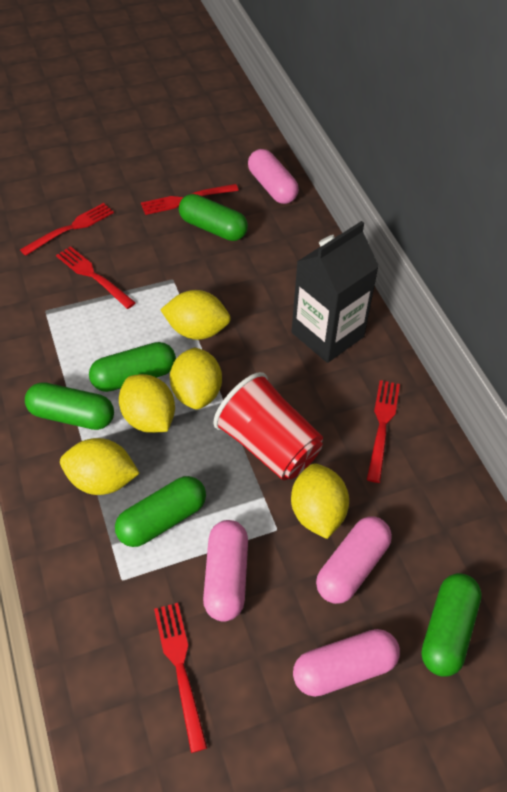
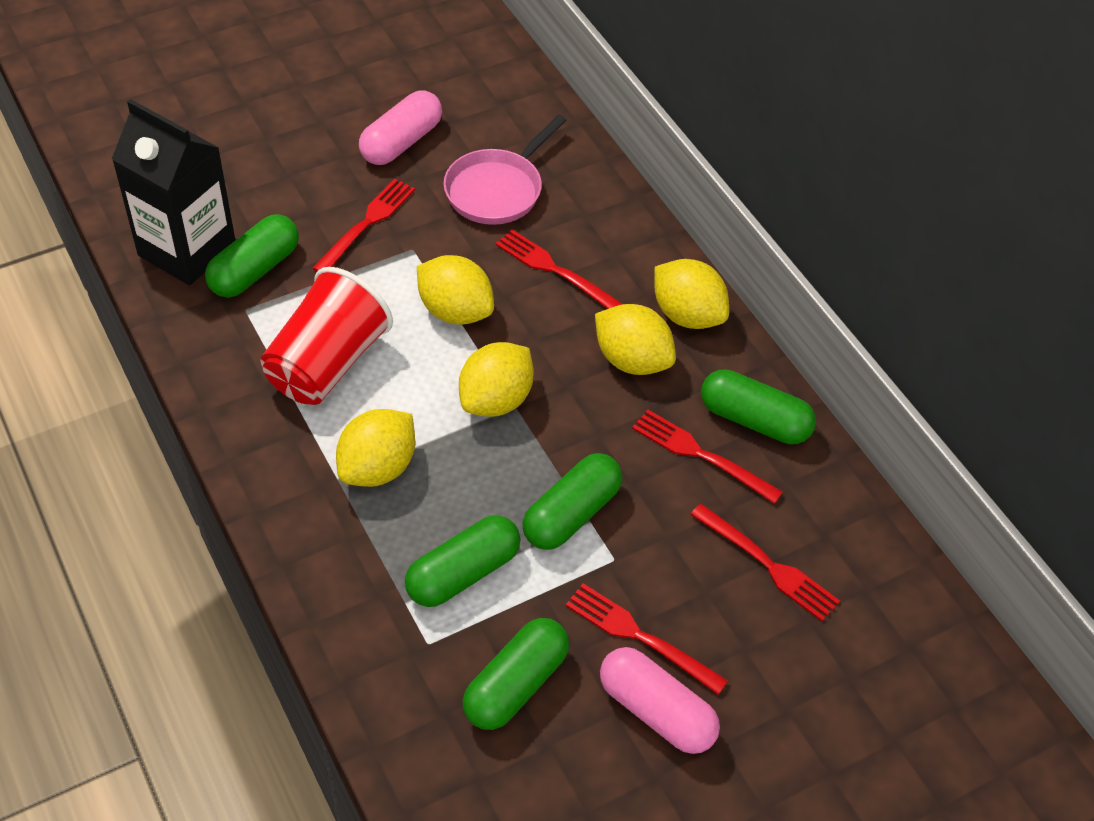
pink capsule: [203,520,248,622] [248,149,299,204] [293,629,400,697] [316,516,392,604] = 4 -> [359,90,442,165] [600,647,720,754] = 2
pink pan: none = 0 -> [443,114,566,225] = 1

